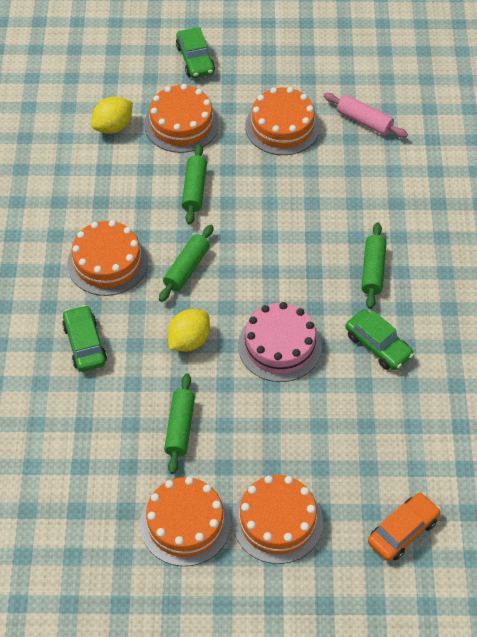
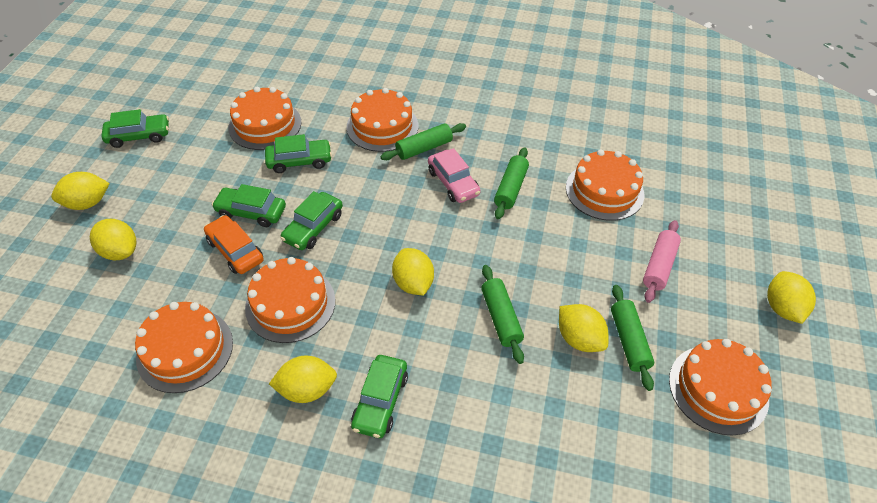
green car: [62,305,107,372] [176,27,215,78] [345,310,414,370] = 3 -> [102,109,169,148] [212,184,286,227] [265,134,332,173] [280,191,343,250] [351,355,408,438] = 5
orange cake: [67,220,148,296] [140,477,231,566] [144,84,219,153] [232,475,323,564] [245,87,320,155] = 5 -> [135,302,233,393] [229,87,301,150] [245,257,335,343] [346,88,418,152] [566,149,644,221] [669,339,772,435] = 6
pink cake: [238,302,322,382] = 1 -> none = 0
pink car: none = 0 -> [428,148,481,203] = 1
yellow lemon: [91,97,133,134] [168,309,210,352] = 2 -> [51,172,110,210] [90,219,136,260] [269,356,337,403] [392,248,434,295] [559,304,609,352] [767,271,816,324] = 6

